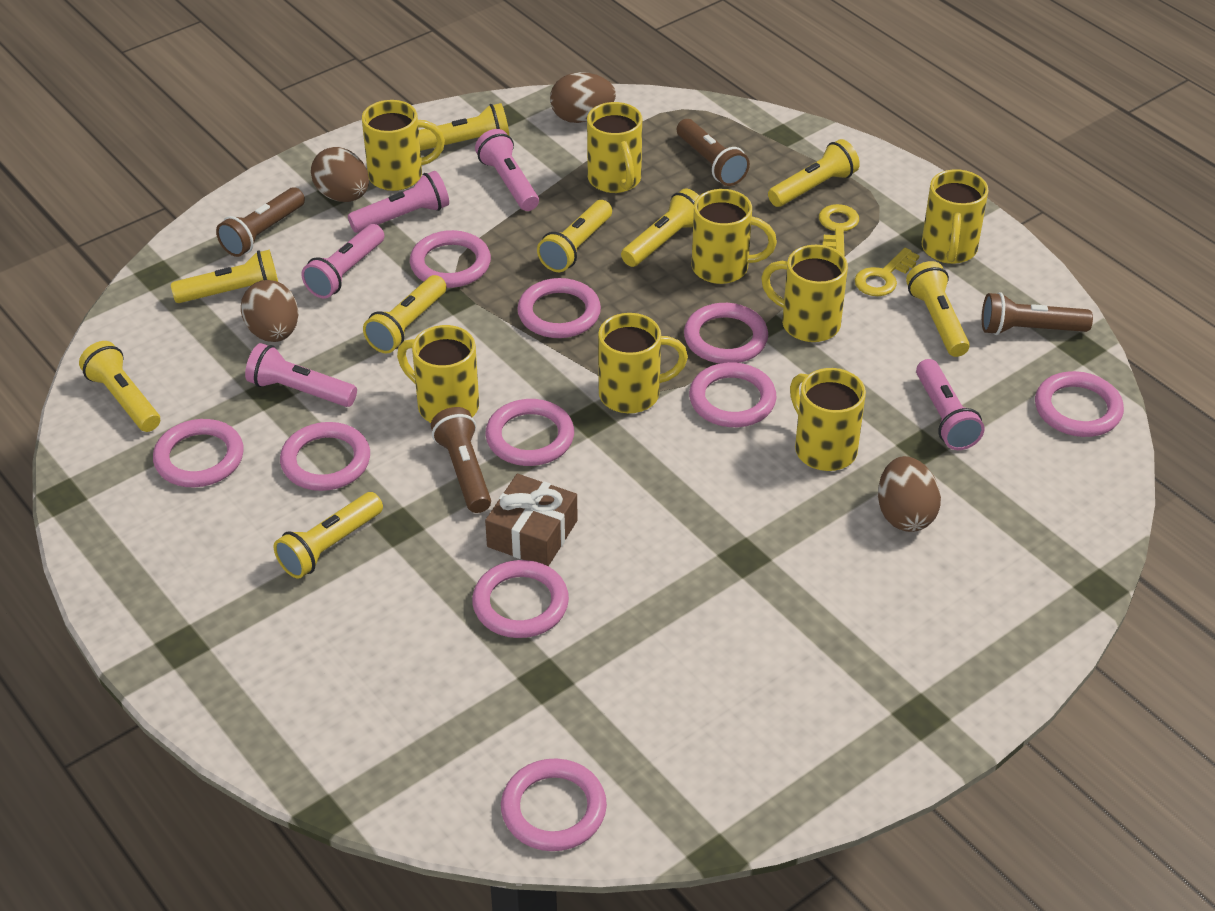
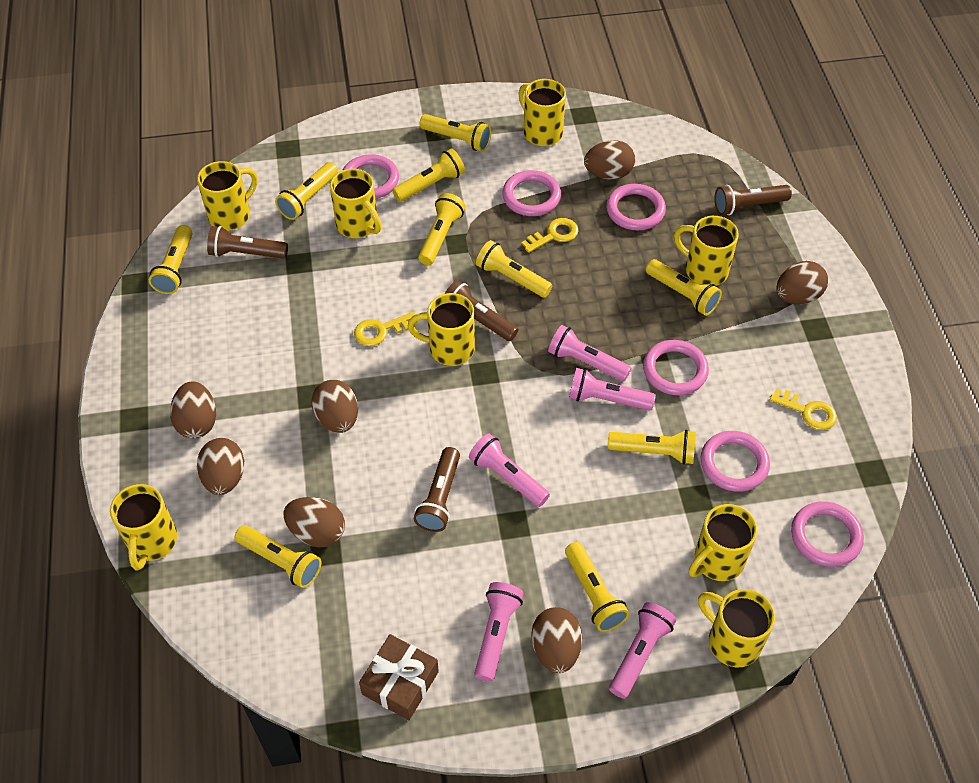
brown egg: [241,280,298,342] [311,147,369,202] [550,72,616,123] [878,456,941,532] = 4 -> [170,381,216,438] [197,438,244,495] [283,497,345,548] [311,380,358,433] [531,607,582,673] [584,140,635,180] [776,261,828,304] = 7
pink ring: [153,419,244,487] [280,422,370,491] [410,230,491,288] [472,560,569,638] [485,399,574,466] [501,759,607,851] [517,278,601,338] [684,303,768,364] [689,362,776,427] [1035,371,1124,437] = 10 -> [343,154,399,199] [502,170,561,216] [606,184,666,230] [643,340,709,395] [701,431,770,492] [791,501,864,567] = 6
yellow flashlight: [79,341,160,432] [171,250,278,303] [274,492,383,579] [363,275,446,353] [419,103,509,151] [537,200,612,272] [621,188,699,267] [768,139,860,207] [906,261,970,357] = 9 -> [149,225,193,294] [235,525,321,588] [275,162,338,220] [392,148,465,202] [418,193,465,265] [419,114,491,152] [476,240,552,298] [565,542,629,632] [608,430,696,465] [646,259,722,316] = 10
yellow key: [819,204,859,255] [855,248,919,296] = 2 -> [354,312,417,346] [522,218,579,253] [770,388,837,430] = 3

